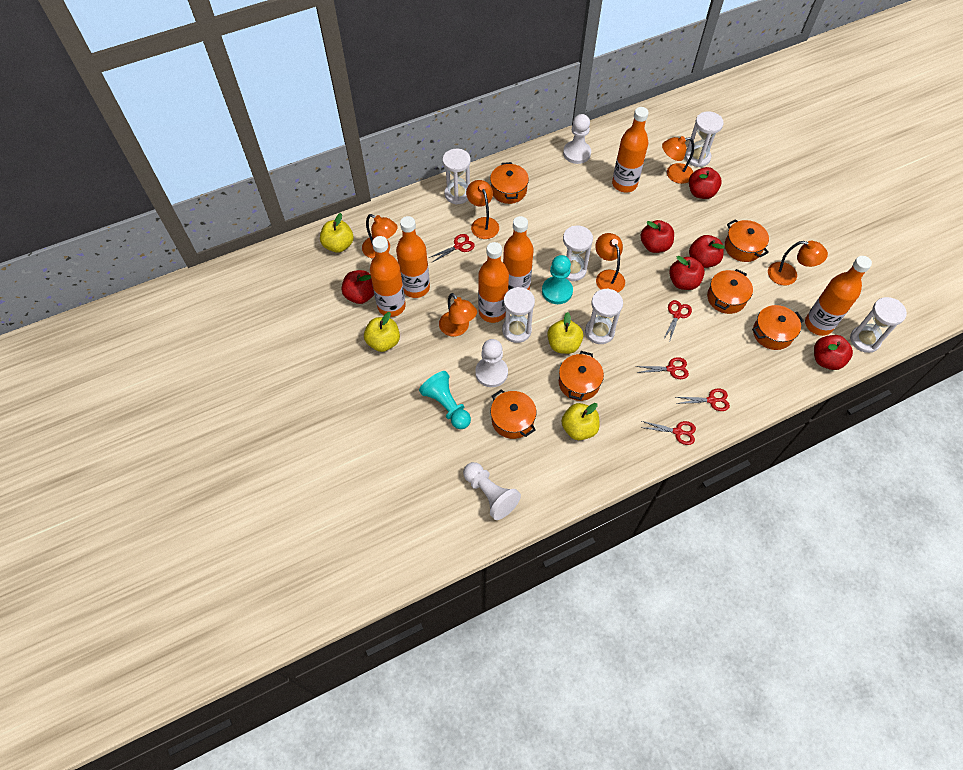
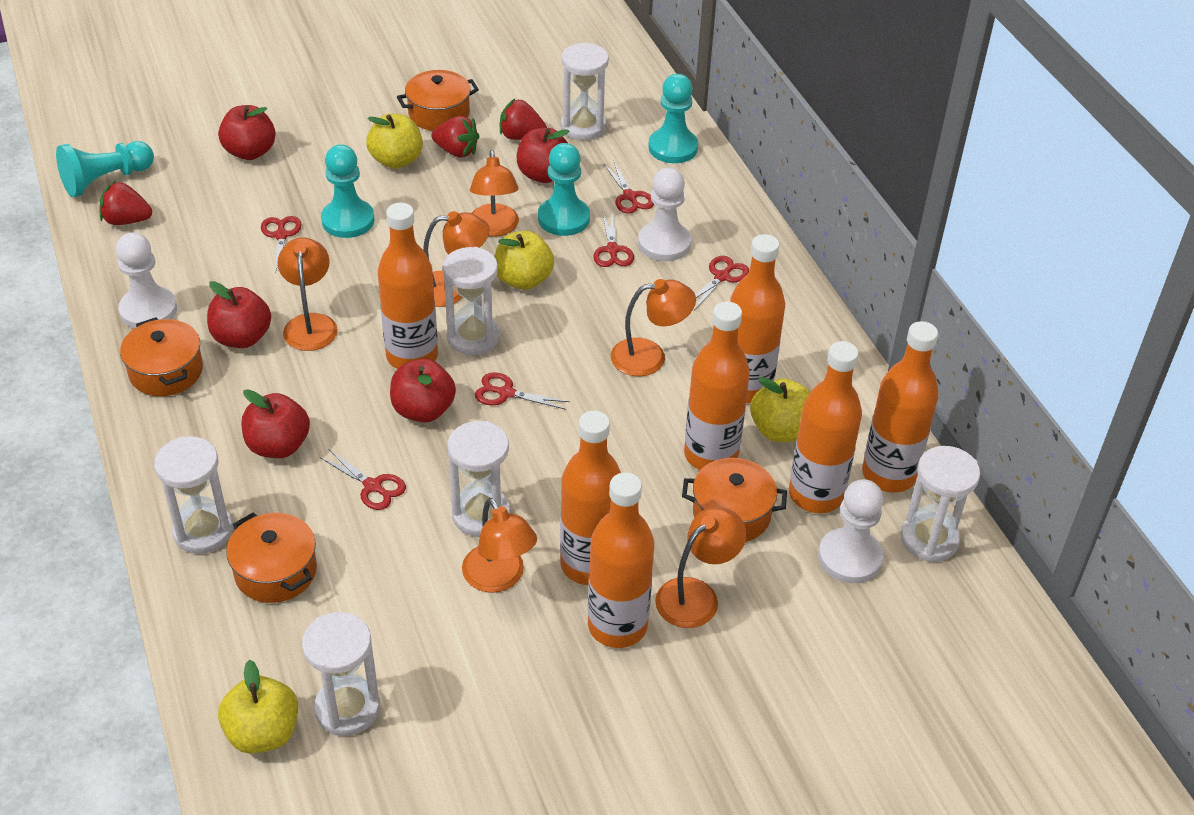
orange bottle: [370,236,406,317] [396,216,430,298] [478,242,509,323] [503,216,534,291] [612,107,649,192] [805,256,872,336] = 6 -> [378,203,438,369] [560,411,621,585] [588,472,654,648] [684,301,750,470] [730,234,785,403] [789,341,862,513] [862,321,939,493] = 7
orange pot: [490,162,529,204] [491,389,536,439] [559,351,604,401] [707,269,753,314] [725,219,769,262] [752,305,804,350] = 6 -> [120,317,203,396] [226,513,317,603] [397,70,479,131] [682,458,787,542] = 4
red apple: [342,270,374,304] [641,220,674,253] [669,256,705,290] [689,167,722,199] [689,235,725,268] [814,335,853,370] = 6 -> [207,281,271,348] [218,105,276,160] [242,389,310,458] [390,358,456,422] [517,128,569,183] = 5
red scissors: [429,234,475,262] [635,357,689,379] [640,421,696,445] [663,300,692,343] [676,388,730,411] = 5 -> [261,216,302,273] [319,449,406,510] [475,372,570,410] [593,212,634,267] [604,162,654,213] [694,256,749,310] = 6
red strawberry: none = 0 -> [99,181,152,225] [431,116,479,158] [500,99,547,140] = 3
turquoise pawn: [419,371,471,429] [542,255,573,304] = 2 -> [56,141,154,197] [321,144,375,238] [538,143,590,236] [648,74,698,163] = 4

